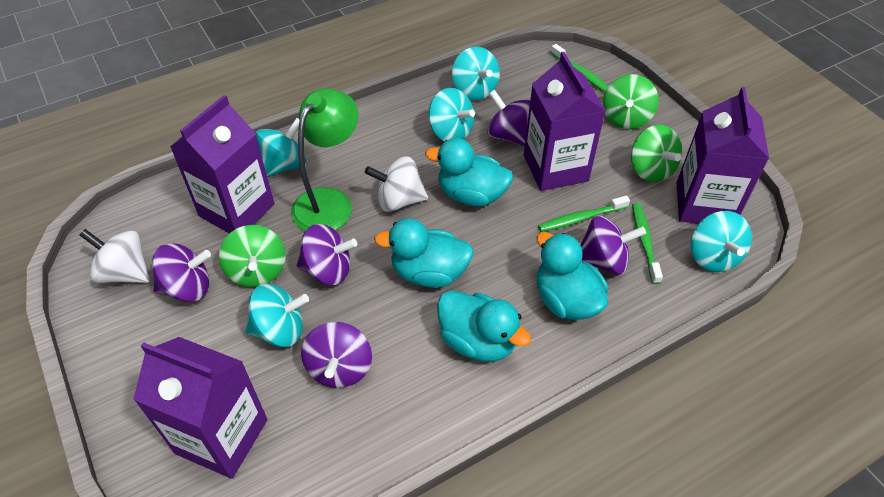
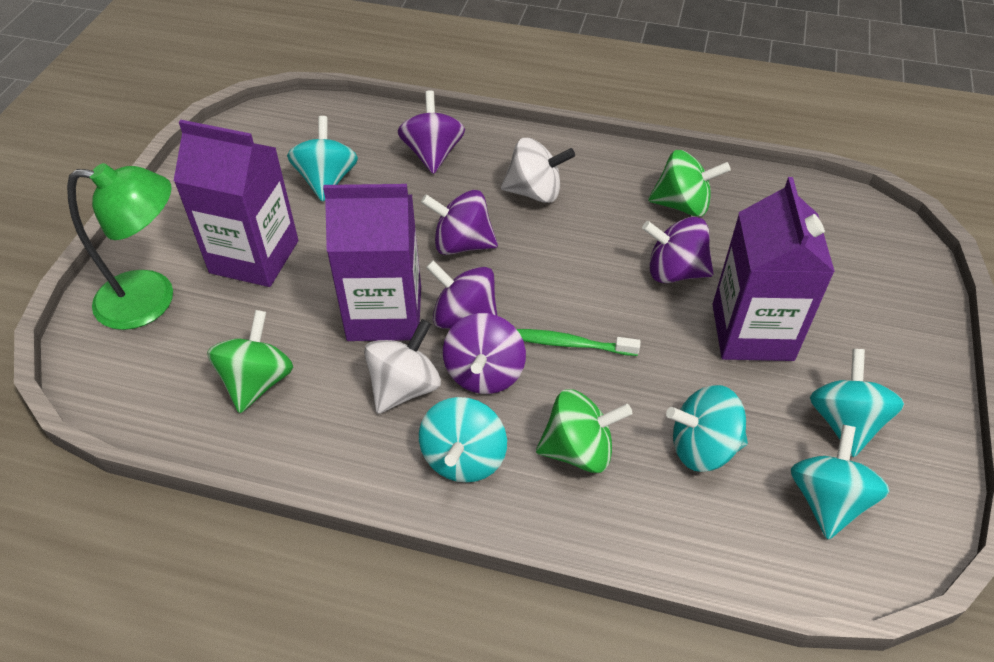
green toothbrush: [538,195,630,232] [551,44,608,92] [632,203,663,284] = 3 -> [516,329,641,356] = 1
purple carton: [133,337,267,479] [170,95,275,233] [524,52,606,191] [676,87,769,224] = 4 -> [174,120,298,287] [323,184,421,341] [712,177,835,361] = 3
turquoise duck: [374,218,474,288] [425,138,513,206] [437,290,531,362] [536,232,608,320] = 4 -> none = 0

